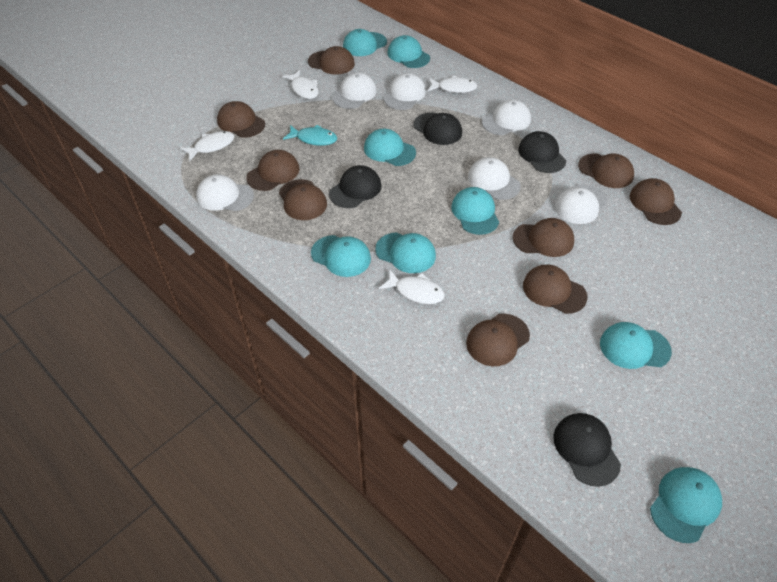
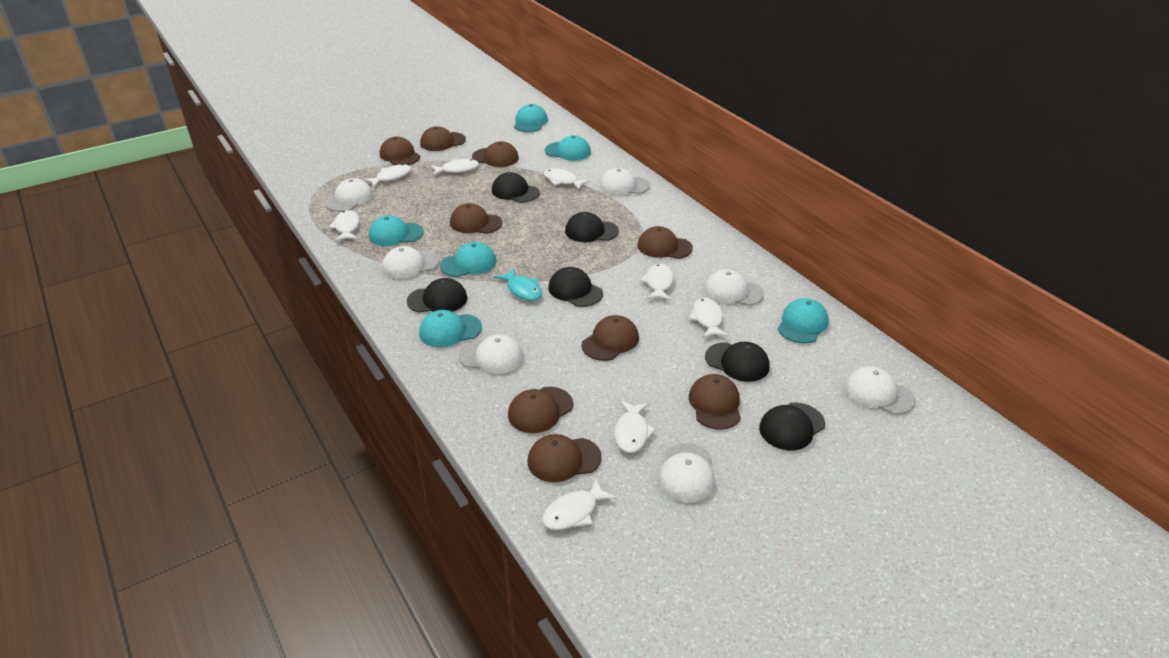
black cap: [329,165,381,208] [413,113,462,145] [518,131,566,173] [553,413,621,487] = 4 -> [407,278,467,313] [492,172,540,203] [548,267,603,307] [565,212,619,242] [705,342,770,382] [759,403,825,450] = 6
turquoise cap: [311,235,371,277] [343,29,387,56] [364,129,416,166] [375,232,436,273] [387,35,430,68] [451,187,499,235] [600,322,672,369] [650,467,722,543] = 8 -> [369,215,424,246] [419,310,482,347] [440,242,496,277] [514,104,548,132] [545,135,591,161] [778,298,829,343] = 6
white cap: [196,174,254,211] [333,73,377,109] [384,73,426,110] [468,157,521,200] [482,100,531,135] [555,185,607,224] = 6 -> [325,178,373,212] [382,246,440,279] [458,334,524,374] [600,168,650,195] [658,443,715,503] [704,269,764,306] [845,366,915,415] = 7
white fish: [180,131,235,161] [282,70,319,99] [379,270,445,304] [428,75,477,93] = 4 -> [328,210,360,242] [363,164,411,188] [430,159,479,176] [542,479,617,530] [544,168,591,190] [615,401,656,453] [640,264,674,300] [689,297,729,338] = 8

